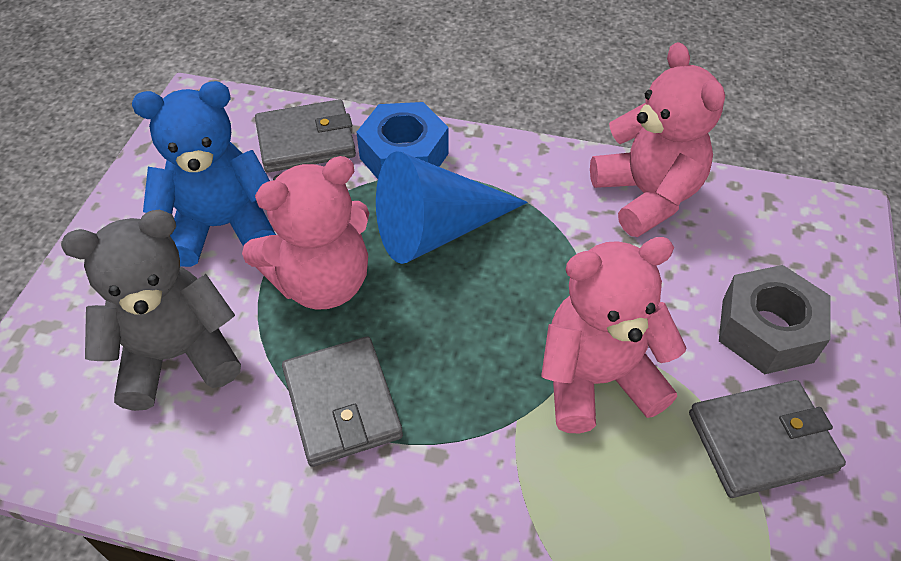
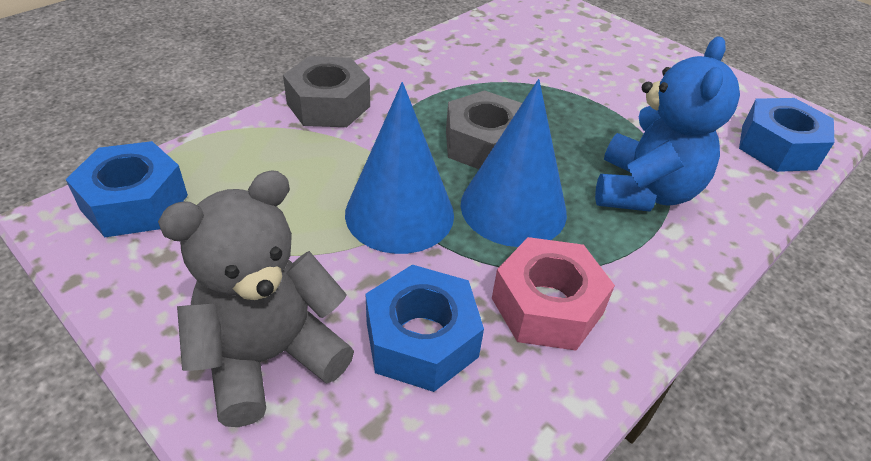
blue cone: [376,151,528,264] = 1 -> [345,82,454,254] [461,79,567,247] = 2
blue nut: [357,102,448,179] = 1 -> [66,141,188,237] [366,265,484,392] [739,98,834,172] = 3
grey nut: [719,265,830,374] = 1 -> [283,56,370,127] [446,90,522,169] = 2
grey wallet: [255,99,356,173] [282,336,403,467] [689,380,846,498] = 3 -> none = 0
pink nut: none = 0 -> [492,237,615,350] = 1
pink teddy bear: [242,156,370,310] [541,237,686,434] [590,42,725,237] = 3 -> none = 0

